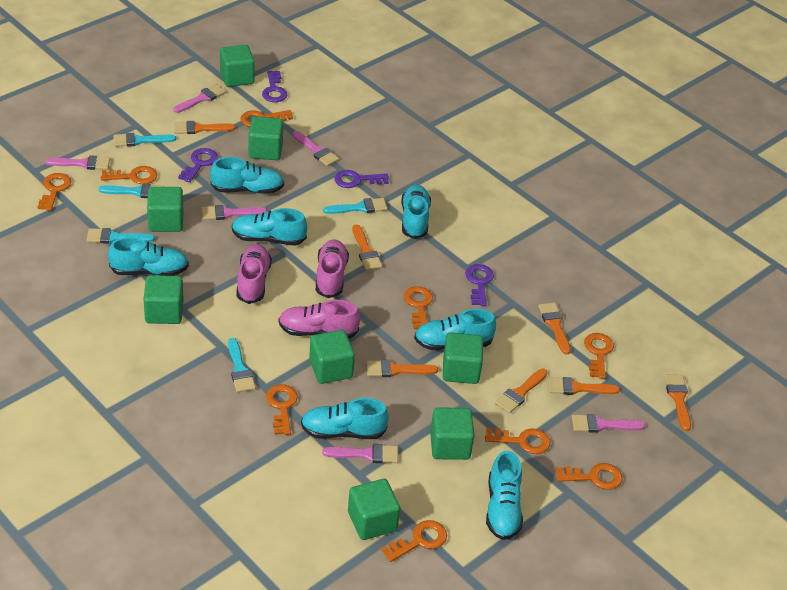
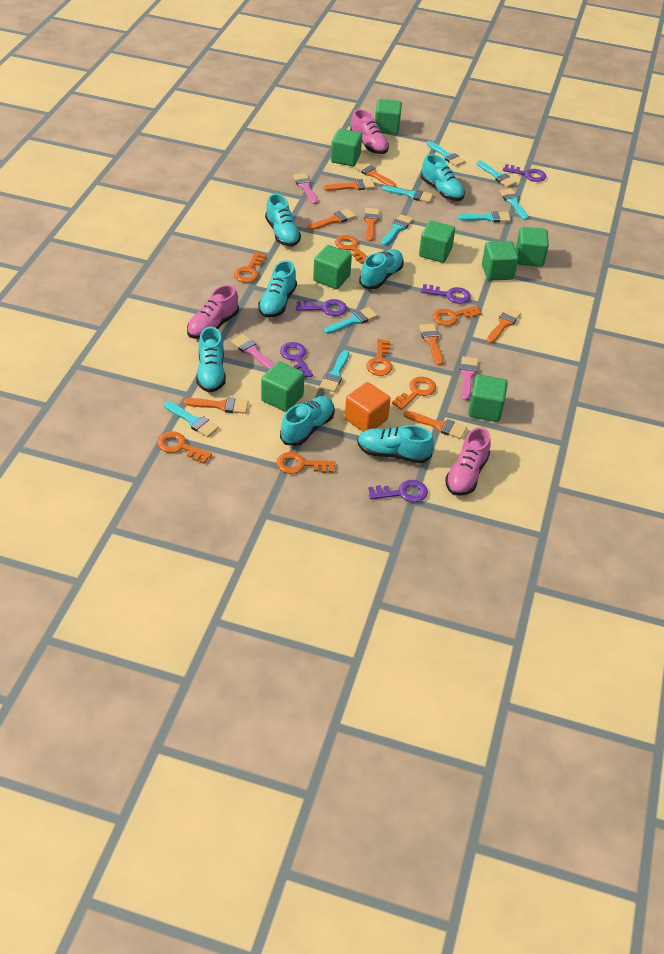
orange brush: [174,121,235,134] [352,224,382,270] [366,360,438,377] [495,369,548,413] [538,302,571,355] [548,377,620,395] [664,374,691,431] = 7 -> [184,397,248,414] [307,209,356,230] [324,179,375,191] [354,162,396,187] [364,208,379,242] [404,411,467,439] [419,324,443,366] [487,307,521,343] = 8
orange cube: none = 0 -> [345,382,391,432] = 1
orange key: [38,173,71,211] [101,166,157,184] [240,110,293,127] [266,384,298,435] [381,520,447,562] [404,286,433,329] [485,428,550,454] [556,463,622,490] [584,333,614,379] = 9 -> [157,431,212,464] [234,252,266,283] [276,452,335,474] [335,235,368,264] [366,339,393,376] [392,377,436,410] [433,305,482,326] = 7
pink brush: [45,156,110,170] [173,84,226,113] [202,205,267,220] [292,131,339,166] [322,444,398,463] [572,414,645,433] = 6 -> [231,334,275,370] [293,173,318,204] [460,356,478,401] = 3
purple key: [178,148,218,183] [262,71,287,102] [334,170,389,188] [465,264,494,306] = 4 -> [280,342,313,378] [296,299,347,316] [368,480,428,503] [421,284,471,304] [503,164,546,182] = 5
turquoise brush: [87,228,155,244] [98,184,164,198] [113,133,176,147] [228,338,256,392] [323,198,388,214] = 5 -> [164,401,219,437] [319,350,349,392] [324,307,378,334] [381,214,413,246] [382,185,433,203] [427,141,466,167] [458,211,511,222] [477,161,517,187] [499,188,528,220] = 9

